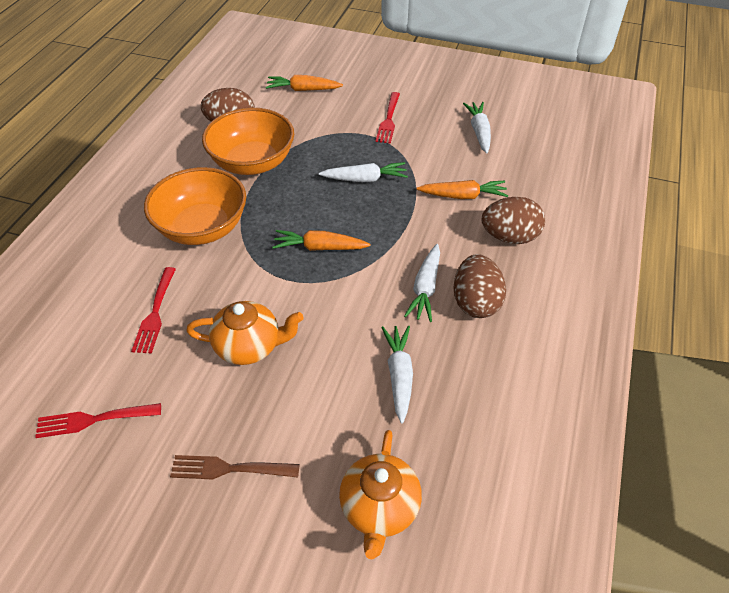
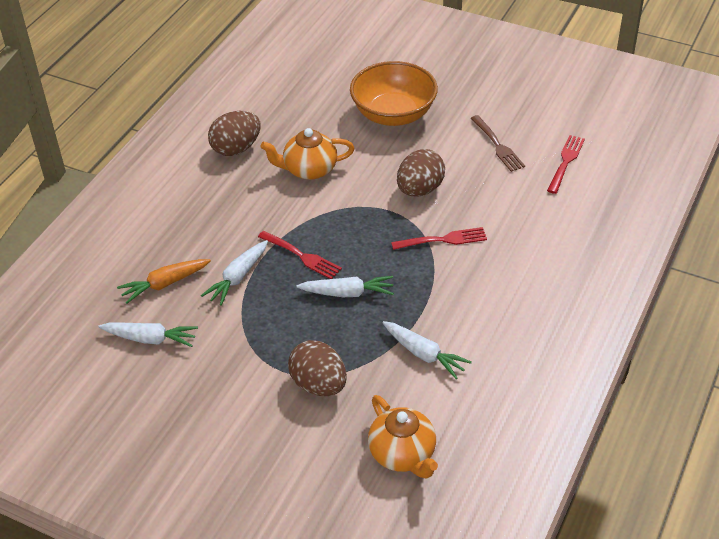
orange bowl: [144,167,246,245] [202,108,294,175] = 2 -> [350,61,438,126] = 1
orange carrot: [266,75,343,91] [272,230,371,251] [417,180,508,199] = 3 -> [117,259,211,304] = 1

